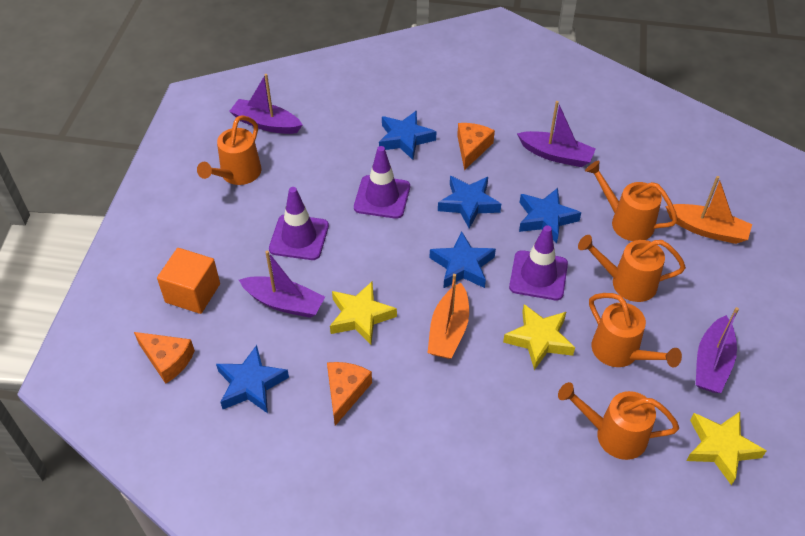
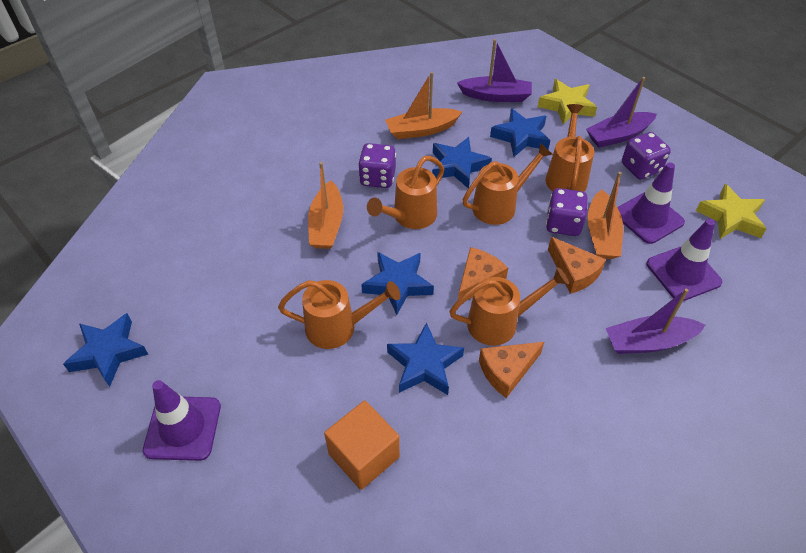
orange boat: [428,274,469,359] [665,176,752,244] = 2 -> [308,162,343,249] [385,72,462,139] [588,172,623,259] = 3
purple boat: [229,74,302,134] [239,251,325,318] [517,101,596,167] [696,307,739,393] = 4 -> [457,39,532,102] [586,77,657,147] [606,288,705,354] = 3
purple dice: none = 0 -> [358,143,396,188] [546,188,588,236] [622,132,671,179] = 3
yellow star: [330,282,397,345] [503,304,575,370] [686,412,767,485] = 3 -> [537,79,597,125] [696,184,766,239] = 2

